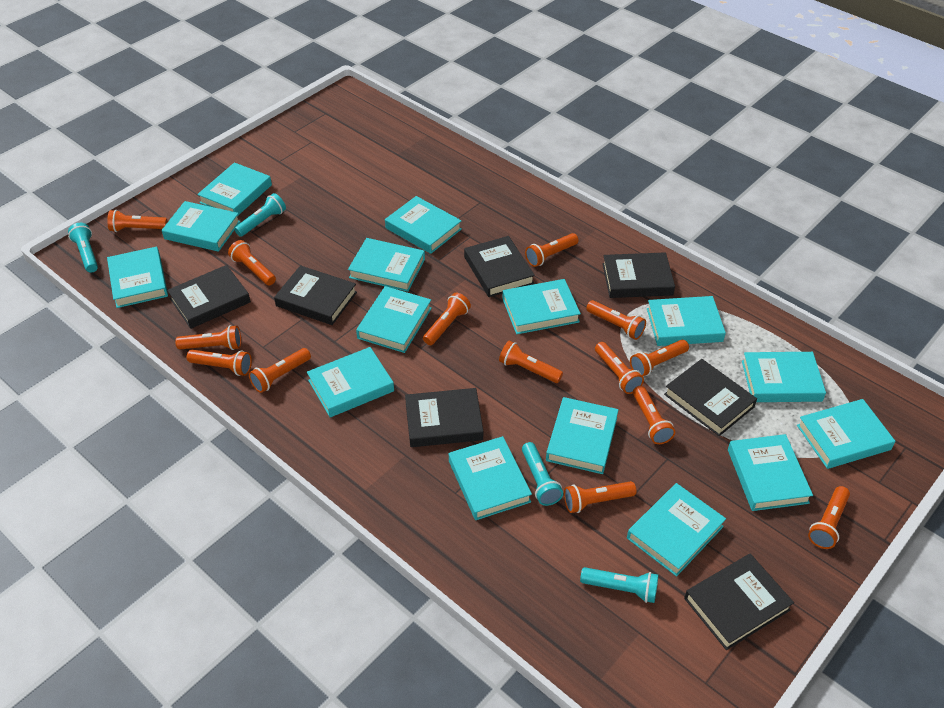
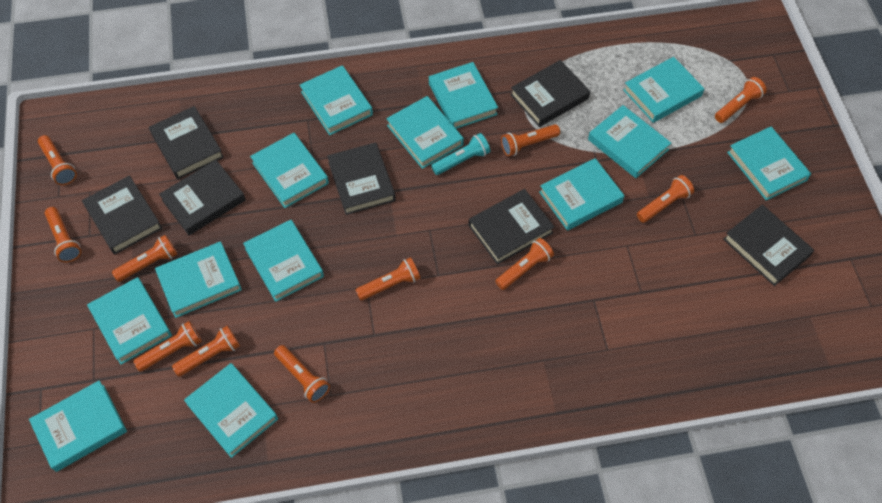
orange flashlight: [107,210,168,232] [175,325,241,350] [187,350,252,376] [228,240,276,286] [249,348,311,393] [423,293,471,345] [499,341,563,383] [525,233,579,267] [564,481,636,513] [586,300,646,340] [595,342,644,394] [630,340,689,376] [633,386,675,444] [808,486,850,549] = 14 -> [38,135,77,185] [45,207,81,262] [112,235,178,282] [133,321,202,372] [172,326,240,377] [274,345,330,403] [356,257,421,301] [495,238,554,290] [501,124,560,156] [637,175,694,223] [715,77,767,123] = 11
turquoise book: [107,247,168,308] [162,201,240,252] [197,163,272,216] [307,347,394,417] [348,238,425,292] [356,286,432,353] [385,196,462,254] [449,436,532,520] [502,279,581,334] [546,397,619,474] [627,483,726,576] [647,296,726,346] [728,434,813,511] [742,352,826,402] [797,399,896,469] = 15 -> [29,380,127,472] [87,277,172,365] [155,241,242,318] [184,363,278,458] [243,220,324,302] [250,133,329,208] [300,65,373,135] [386,96,464,169] [429,62,498,129] [539,158,625,230] [588,105,671,178] [623,57,705,123] [727,127,811,201] = 13
turquoise flashlight: [68,223,98,273] [234,193,286,237] [522,442,563,506] [580,567,658,603] = 4 -> [431,133,490,175] = 1

